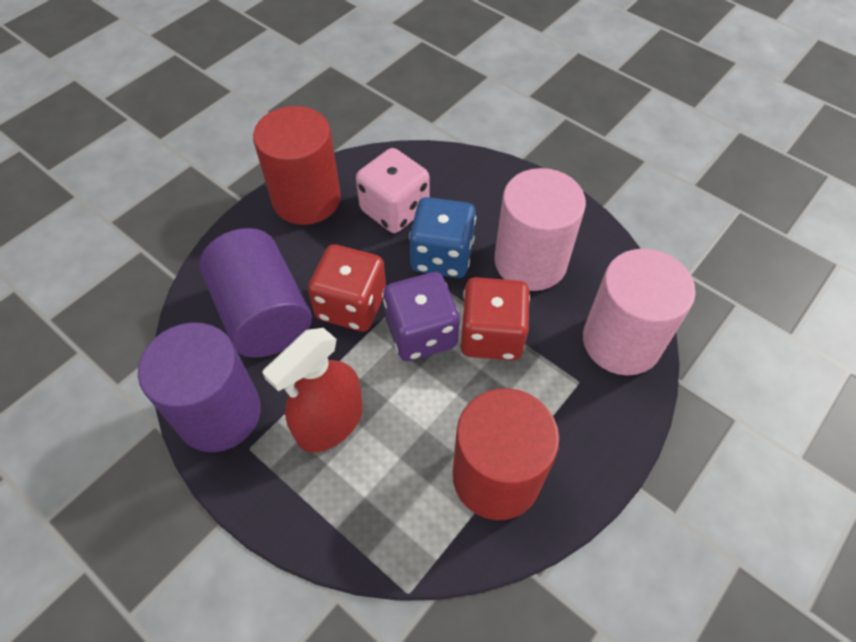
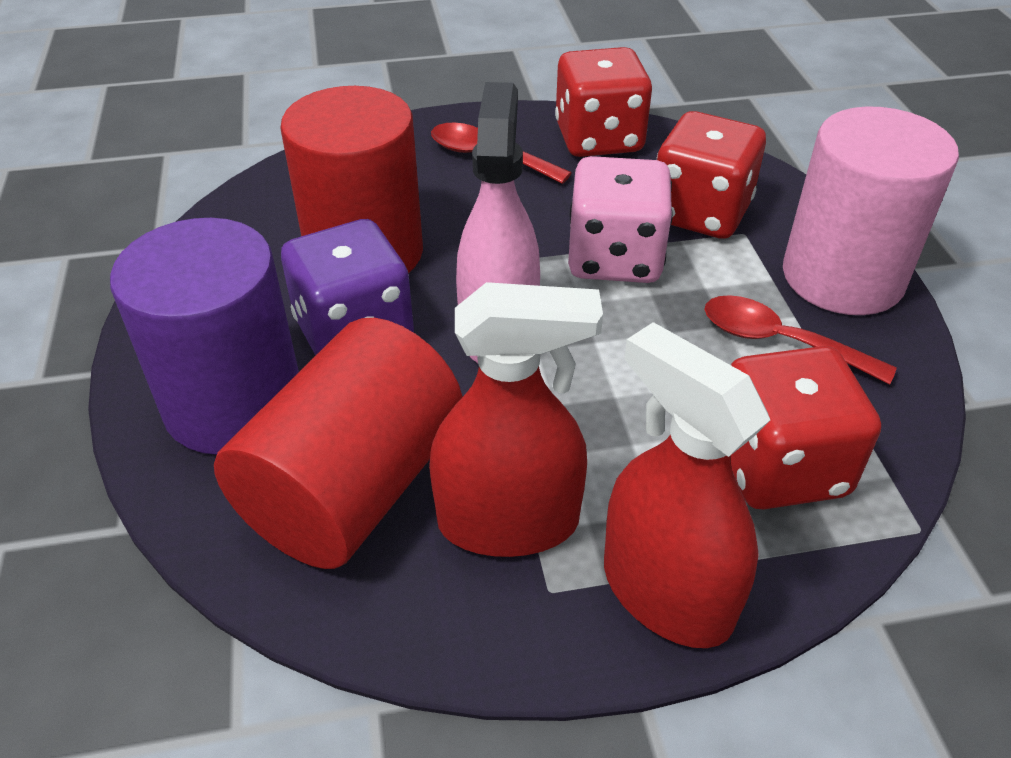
blue dice: [409,197,476,278] = 1 -> none = 0
pink cylinder: [494,168,586,291] [583,249,696,375] = 2 -> [783,106,959,315] = 1
pink spray bottle: none = 0 -> [456,82,540,363] = 1
purple cylinder: [138,322,261,452] [199,228,312,357] = 2 -> [110,218,299,455] = 1
red dice: [308,244,386,331] [460,277,530,361] = 2 -> [555,47,652,157] [657,111,766,239] [731,346,881,509] = 3
red spoon: none = 0 -> [431,122,571,184] [704,295,897,385] = 2
red spray bottle: [262,328,363,453] = 1 -> [429,282,603,557] [604,322,770,648] = 2

